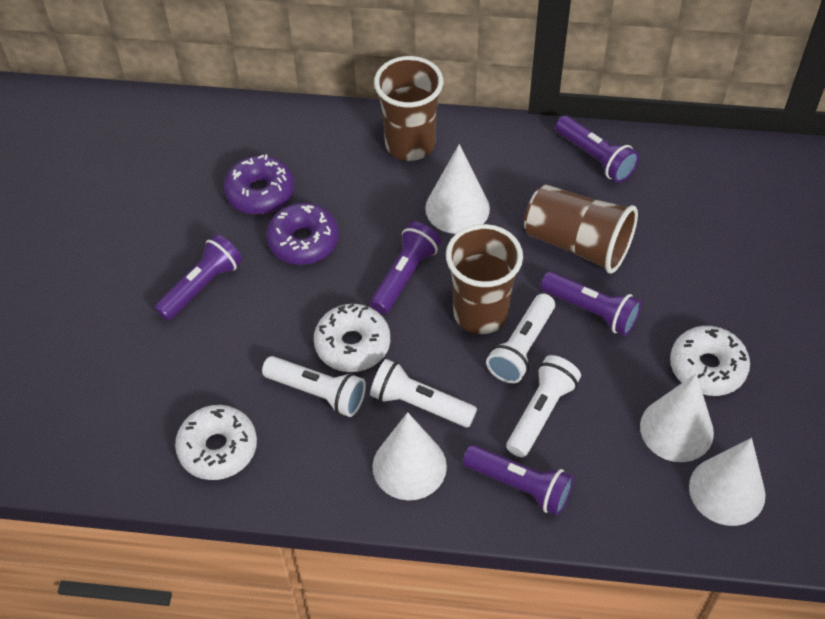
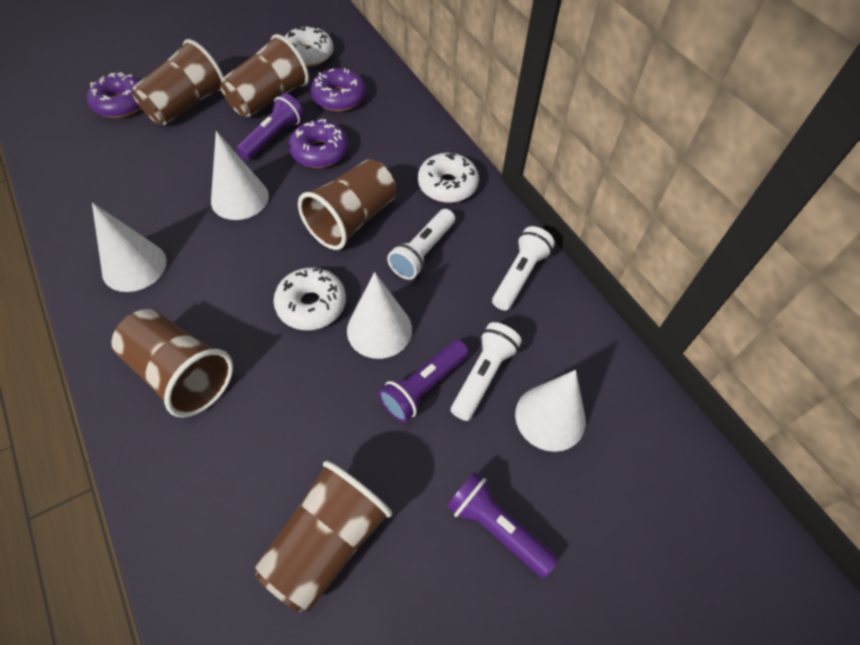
brown cup: [374,56,443,161] [446,224,523,334] [524,185,638,274] = 3 -> [111,309,233,417] [132,39,224,125] [220,34,309,117] [255,461,392,613] [298,159,396,250] = 5
purple donut: [224,154,294,215] [266,203,339,265] = 2 -> [87,72,140,118] [288,119,349,168] [311,68,366,111] = 3
purple flashlight: [154,234,242,321] [370,222,441,314] [463,445,574,516] [541,271,642,336] [555,116,639,183] = 5 -> [236,93,304,160] [378,340,469,423] [447,472,558,578] = 3
white flashlight: [262,356,366,417] [370,359,477,427] [486,293,555,383] [506,355,581,458] = 4 -> [387,209,455,280] [451,322,522,421] [492,226,555,311] = 3

